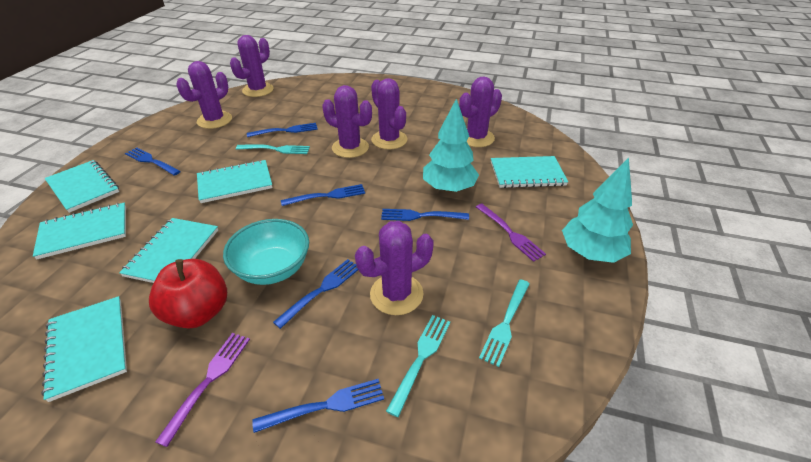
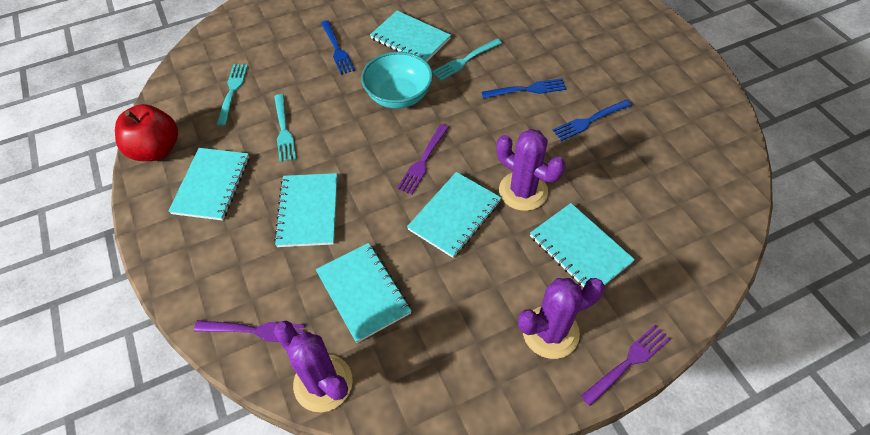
blue fork: [125,147,181,176] [247,123,318,137] [252,379,384,433] [273,259,358,329] [281,184,365,206] [381,209,469,221] = 6 -> [321,20,355,75] [482,78,567,98] [552,100,632,141] = 3
purple cactus: [176,61,232,129] [230,35,274,97] [322,85,372,158] [355,221,434,315] [371,78,408,149] [459,76,502,147] = 6 -> [274,321,353,412] [497,129,565,211] [518,278,605,359] = 3
purple fork: [155,333,250,447] [476,204,546,262] = 2 -> [194,320,305,342] [397,124,449,194] [581,325,670,406] = 3
turquoise tree: [423,99,479,193] [562,158,633,263] = 2 -> none = 0

